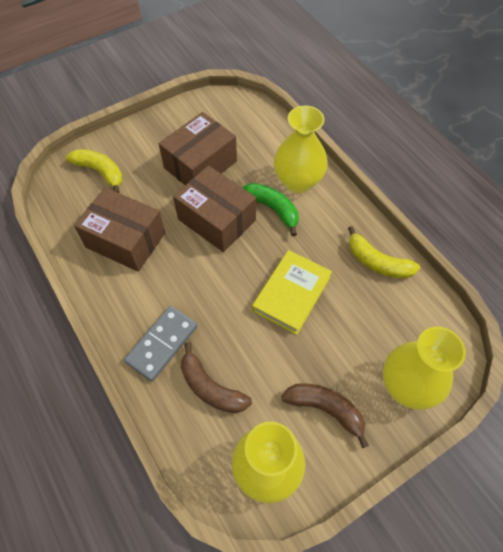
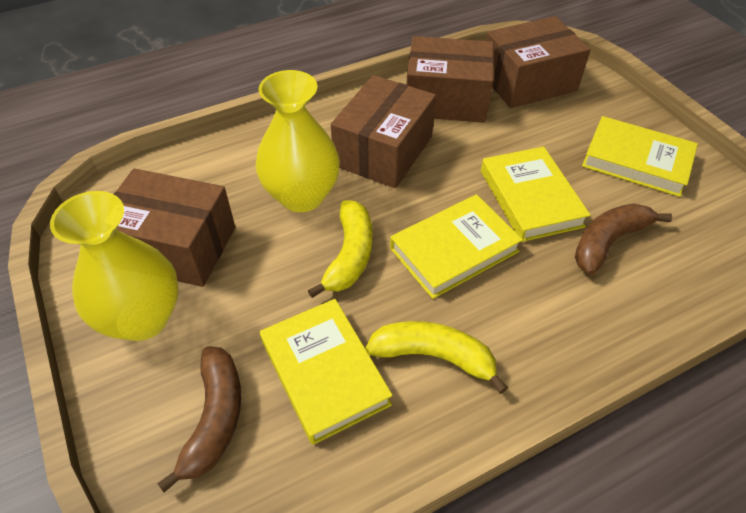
brown box: [74,187,165,272] [159,112,237,185] [173,166,256,252] = 3 -> [114,168,235,287] [331,75,436,188] [406,36,494,123] [486,16,591,108] = 4
green banana: [242,183,298,236] = 1 -> none = 0
grey domino: [124,306,197,382] = 1 -> none = 0
yellow book: [252,250,332,335] = 1 -> [260,299,393,445] [390,194,523,299] [481,146,590,242] [582,116,698,197] = 4
yellow vase: [232,422,305,503] [274,106,328,193] [383,326,466,410] = 3 -> [50,191,179,341] [256,70,340,212] = 2

